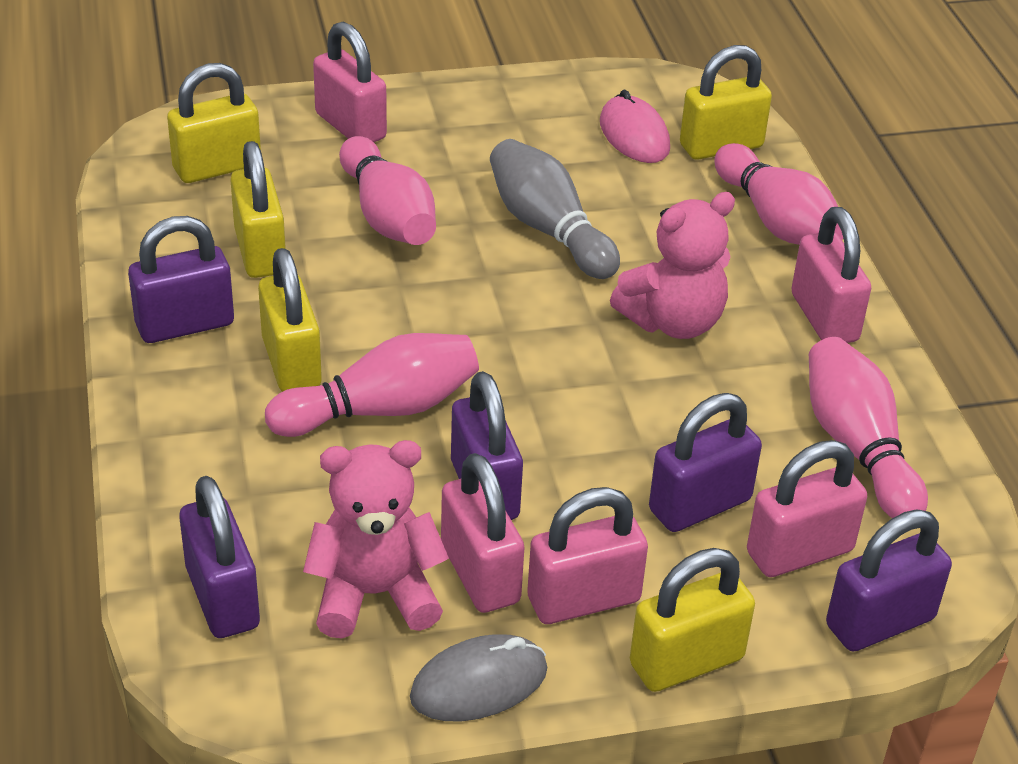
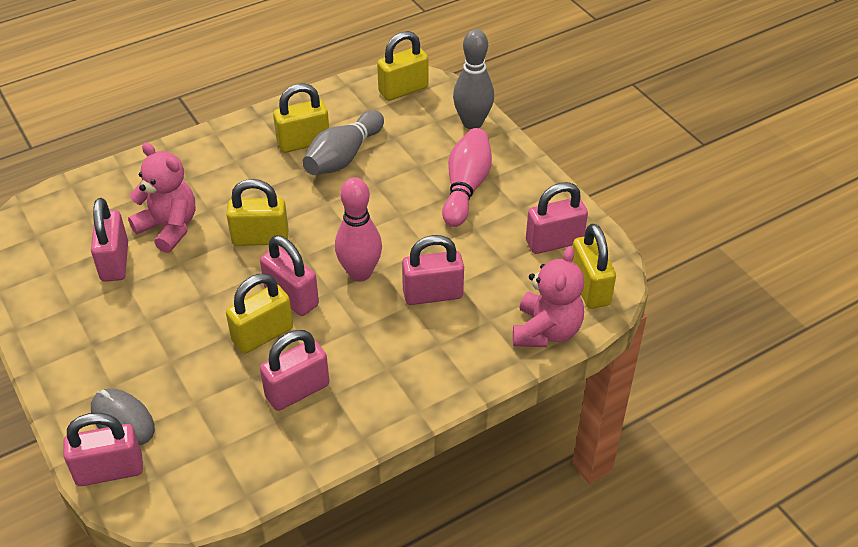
grey bowling pin: [490,139,620,279] = 1 -> [302,110,384,175] [453,29,494,129] = 2
pink bowling pin: [265,333,479,437] [339,136,436,245] [714,143,843,245] [809,337,928,518] = 4 -> [335,177,382,281] [442,128,492,227] = 2
pink mouse: [600,90,670,163] = 1 -> none = 0
pink padlock: [313,22,387,142] [441,453,524,613] [527,487,648,624] [747,440,867,577] [791,207,871,343] = 5 -> [63,413,143,486] [91,198,128,282] [260,235,319,316] [260,330,329,411] [402,235,464,305] [526,182,588,254] = 6
purple padlock: [128,216,234,343] [179,476,260,638] [451,371,523,520] [649,393,762,532] [826,509,952,651] = 5 -> none = 0

